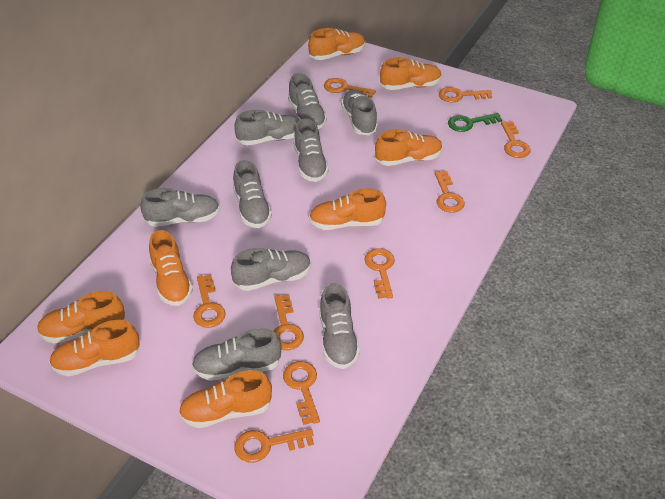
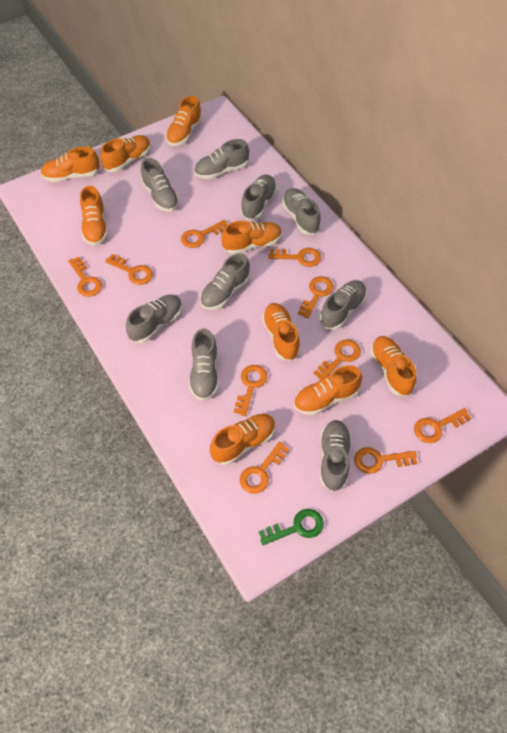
orange key: [193,275,226,328] [235,429,314,463] [273,295,304,350] [283,361,320,425] [324,78,376,98] [364,248,395,299] [435,171,465,213] [439,87,492,102] [501,121,531,158] = 9 -> [68,257,102,297] [105,254,153,285] [181,220,228,248] [234,365,268,416] [240,441,289,494] [268,248,321,267] [298,276,334,319] [314,340,361,380] [354,447,417,474] [414,408,472,443] = 10
orange shoe: [37,291,125,343] [49,320,140,376] [149,230,193,306] [179,370,272,428] [308,28,365,60] [309,189,386,230] [375,129,443,166] [380,57,442,90] = 8 -> [41,146,100,182] [80,186,108,246] [100,135,151,172] [166,96,202,146] [210,414,276,465] [221,221,282,254] [262,303,300,361] [294,365,362,416] [370,336,417,396] = 9

